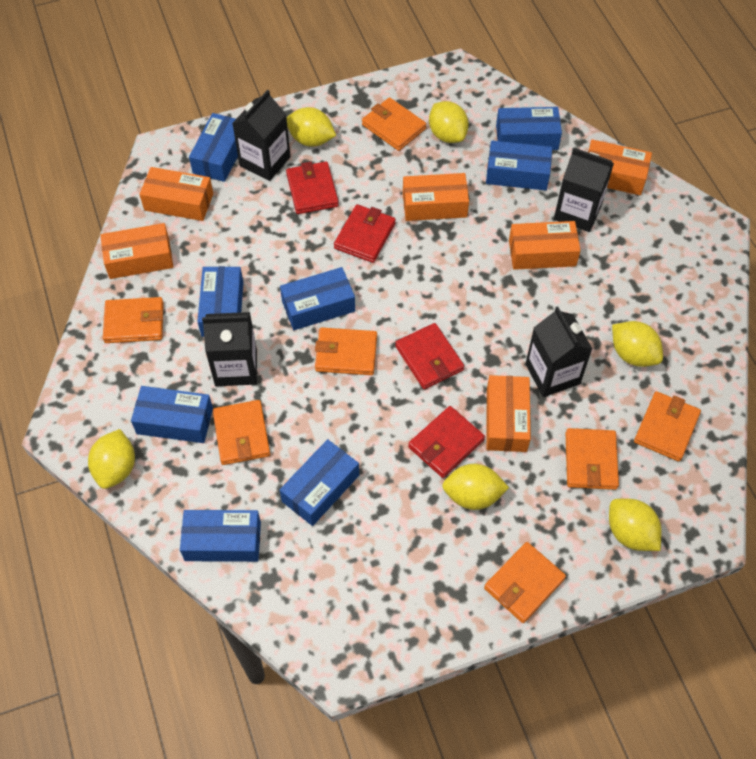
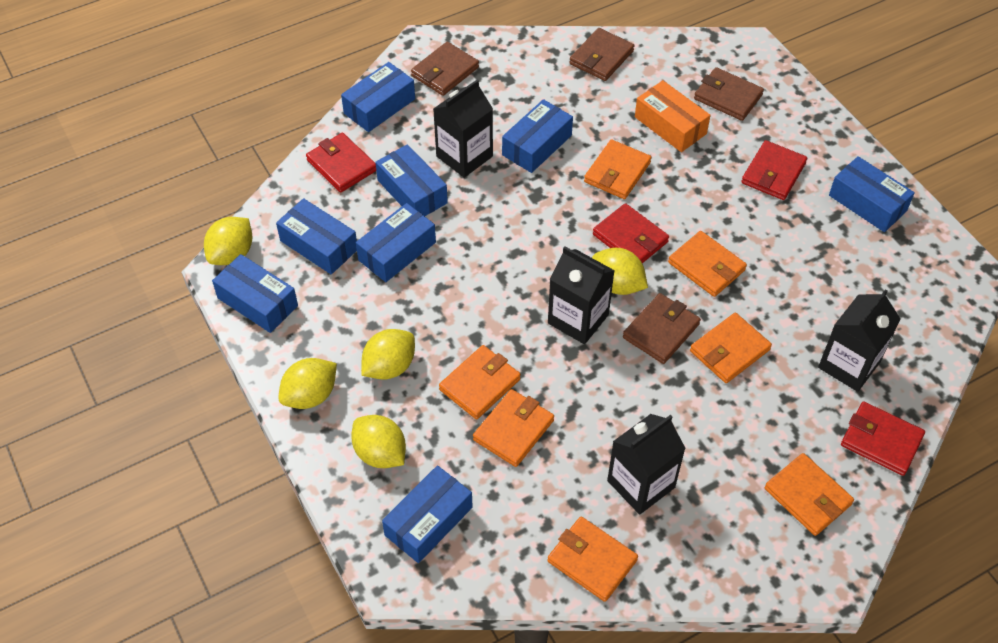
brown wallet: none = 0 -> [411,42,479,96] [569,28,634,81] [623,293,701,364] [694,67,764,121] = 4
orange box: [100,223,173,279] [139,167,213,221] [403,173,469,221] [487,375,531,452] [509,221,581,270] [588,140,652,195] = 6 -> [635,80,711,152] = 1
yellow lemon: [88,429,135,489] [287,107,336,147] [429,101,469,143] [442,464,509,510] [609,498,662,551] [612,321,663,367] = 6 -> [204,217,252,265] [278,358,337,409] [351,415,406,468] [361,329,415,380] [592,248,648,295] = 5

